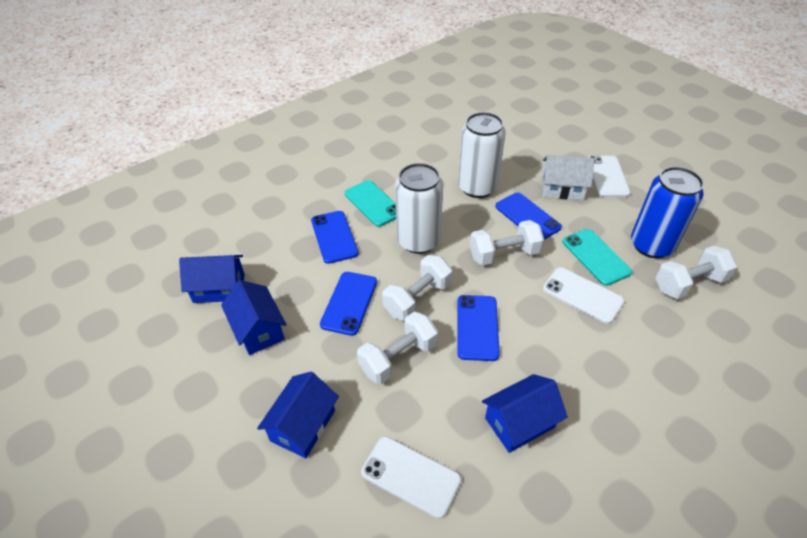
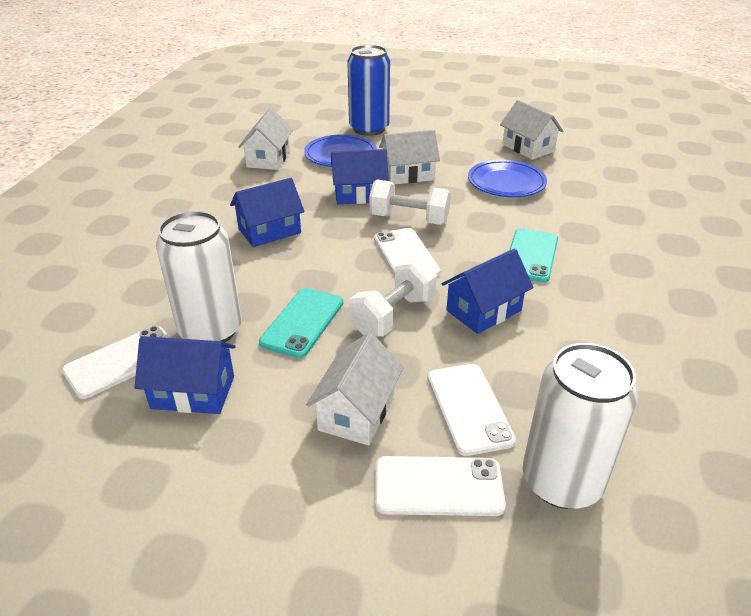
blue phone: [311,211,359,264] [320,272,377,336] [457,295,500,361] [495,193,562,240] = 4 -> none = 0
blue plate: none = 0 -> [304,134,377,167] [468,160,547,197] = 2
white dumbbell: [357,312,438,384] [382,255,452,321] [470,220,544,266] [655,246,737,299] = 4 -> [349,258,437,337] [369,180,451,225] = 2
white house: [542,155,595,200] = 1 -> [238,108,293,170] [306,333,404,445] [379,130,440,185] [500,100,563,160] = 4
white phone: [361,436,461,519] [543,267,625,324] [587,156,630,197] = 3 -> [62,326,171,399] [374,228,440,276] [375,456,506,516] [427,364,516,456] = 4

